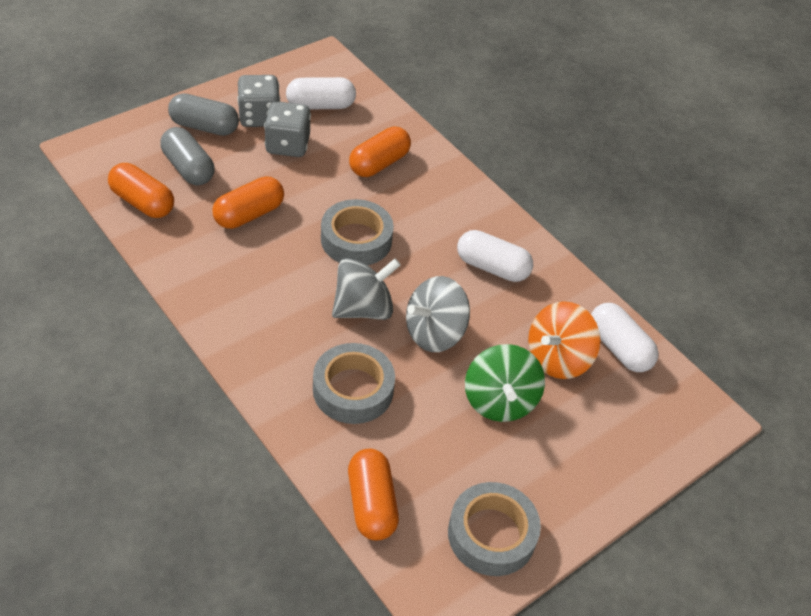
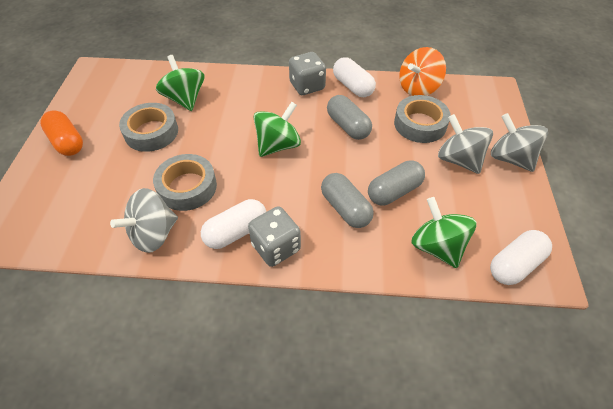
green spinning top: [465,344,545,422] = 1 -> [156,55,204,111] [254,102,301,157] [412,197,477,268] = 3
grey capsule: [160,127,215,185] [168,93,239,136] = 2 -> [321,173,374,228] [327,95,372,140] [368,160,425,205] = 3
grey spinning top: [332,258,401,320] [406,276,470,352] = 2 -> [110,188,178,253] [438,114,493,174] [491,113,548,172] = 3
orange capsule: [108,163,174,218] [212,176,284,229] [348,449,399,540] [349,127,411,177] = 4 -> [40,110,83,156] = 1

